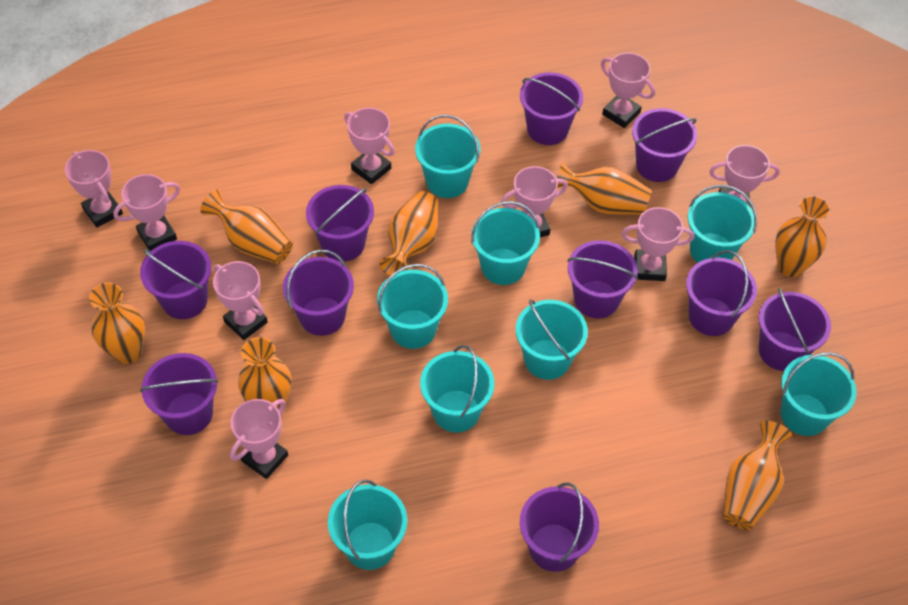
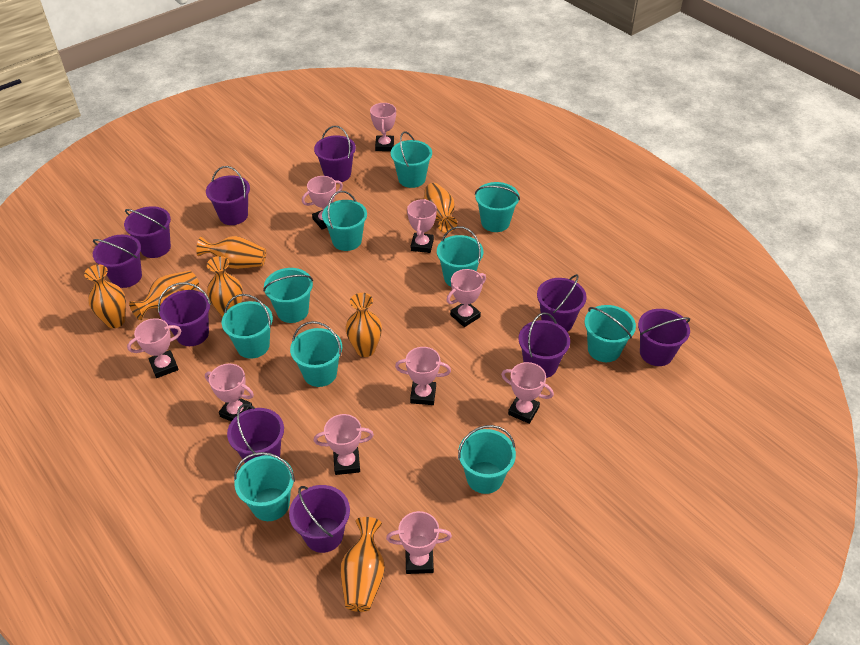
pink trophy: [65,150,123,227] [113,174,180,251] [213,261,268,340] [230,399,288,479] [344,108,395,184] [501,166,568,237] [601,53,655,128] [621,207,694,281] [709,145,780,208] = 9 -> [127,318,182,378] [205,364,254,421] [302,176,343,230] [314,414,374,475] [370,103,396,151] [386,511,452,574] [395,347,451,405] [407,199,437,253] [446,269,486,327] [501,362,554,424] = 10
turquoise bucket: [328,479,407,570] [377,264,448,349] [415,115,481,198] [420,345,494,432] [471,201,540,285] [516,299,588,380] [688,185,757,263] [781,352,857,436] = 8 -> [222,294,273,359] [234,452,295,521] [263,268,313,323] [290,321,342,387] [322,191,367,251] [391,131,432,188] [437,226,483,286] [458,425,516,494] [475,182,520,232] [585,305,636,362] = 10

